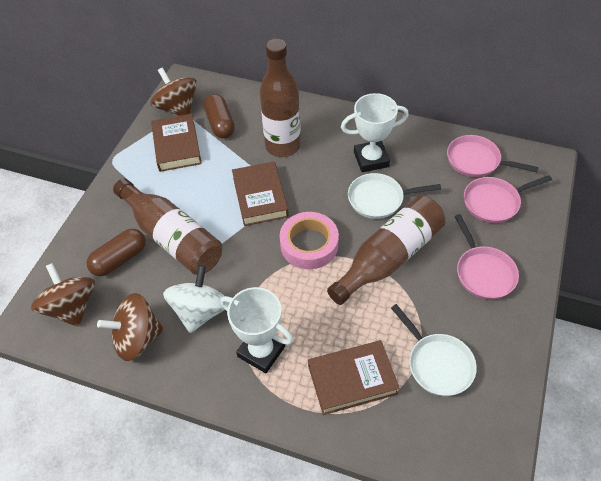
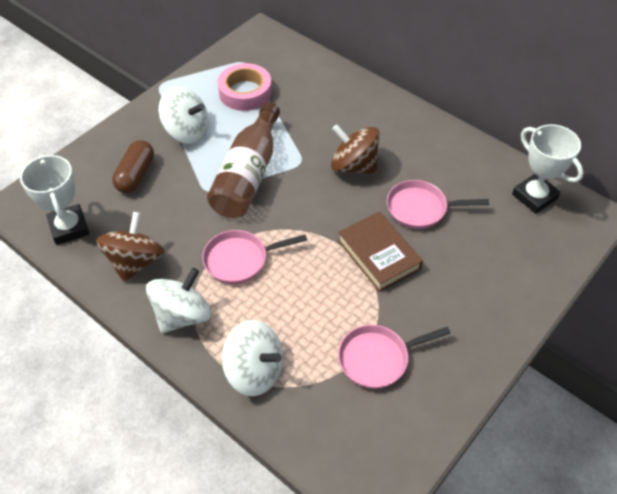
brown book: [151,114,202,172] [232,162,289,226] [308,340,400,415] = 3 -> [338,211,423,292] = 1
brown bottle: [113,178,222,275] [260,39,301,157] [327,196,445,305] = 3 -> [207,102,280,218] = 1
brown capsule: [87,228,146,276] [204,94,235,138] = 2 -> [112,140,154,193] = 1
brown spinning top: [31,263,95,327] [97,293,164,361] [151,67,197,116] = 3 -> [96,212,165,282] [331,125,380,174] = 2
white pan: [348,173,441,219] [391,304,477,396] = 2 -> none = 0
white spinning top: [163,265,229,333] = 1 -> [146,268,211,333] [159,86,209,144] [222,320,283,396] = 3

